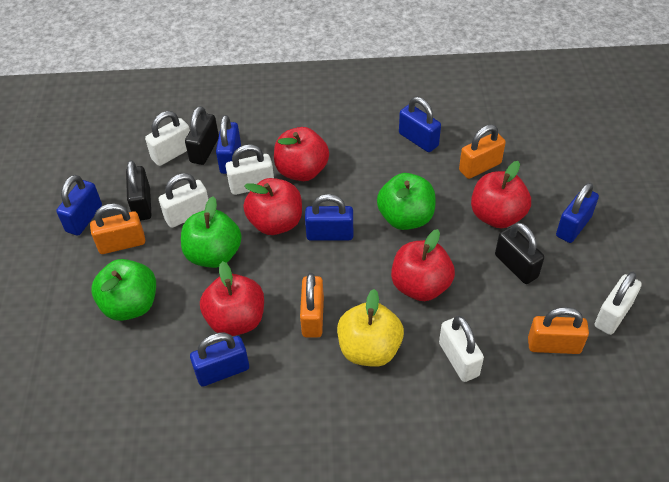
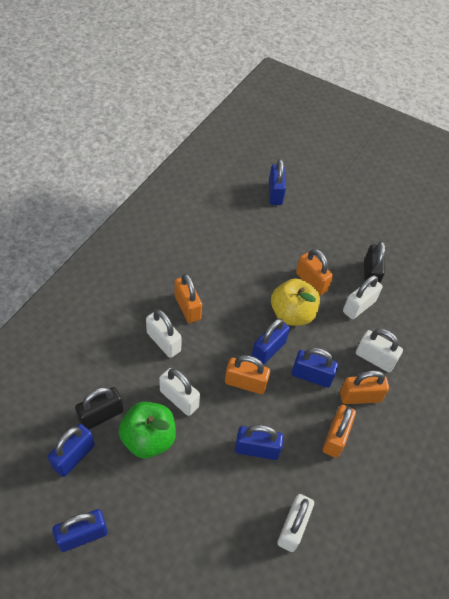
black padlock: [126,160,152,221] [185,106,219,165] [495,222,544,284] = 3 -> [75,387,123,430] [364,241,385,283] = 2
green apple: [91,259,156,321] [181,196,242,268] [377,173,436,230] = 3 -> [119,402,176,458] = 1
orange padlock: [90,203,145,254] [300,273,324,338] [459,124,506,179] [528,307,589,354] = 4 -> [175,274,202,323] [225,355,270,394] [296,249,333,296] [323,405,356,458] [340,370,389,404] = 5
red apple: [200,261,264,336] [243,178,302,235] [274,127,329,181] [391,229,455,301] [471,161,531,228] = 5 -> none = 0

